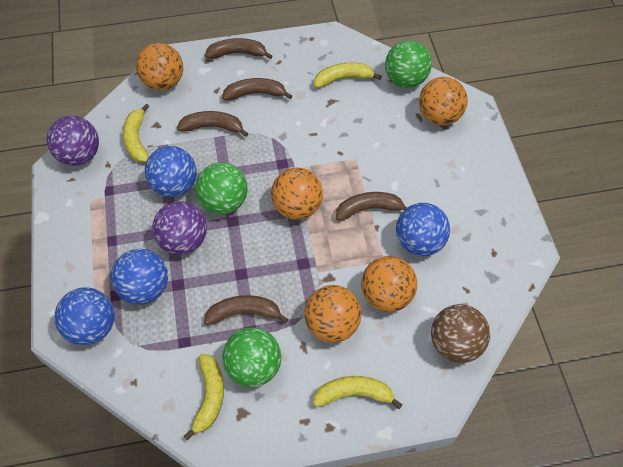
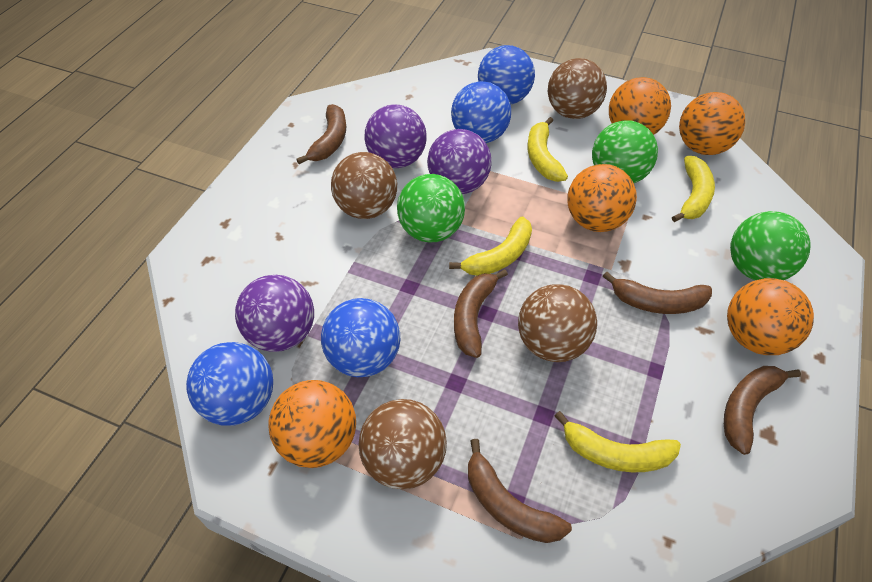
brown ball: [431,304,490,363] = 1 -> [331,152,397,219] [359,399,447,490] [518,284,597,362] [548,58,607,119] = 4
purple ball: [47,116,99,166] [152,201,207,255] = 2 -> [235,275,314,352] [364,105,427,168] [427,129,492,194] = 3

